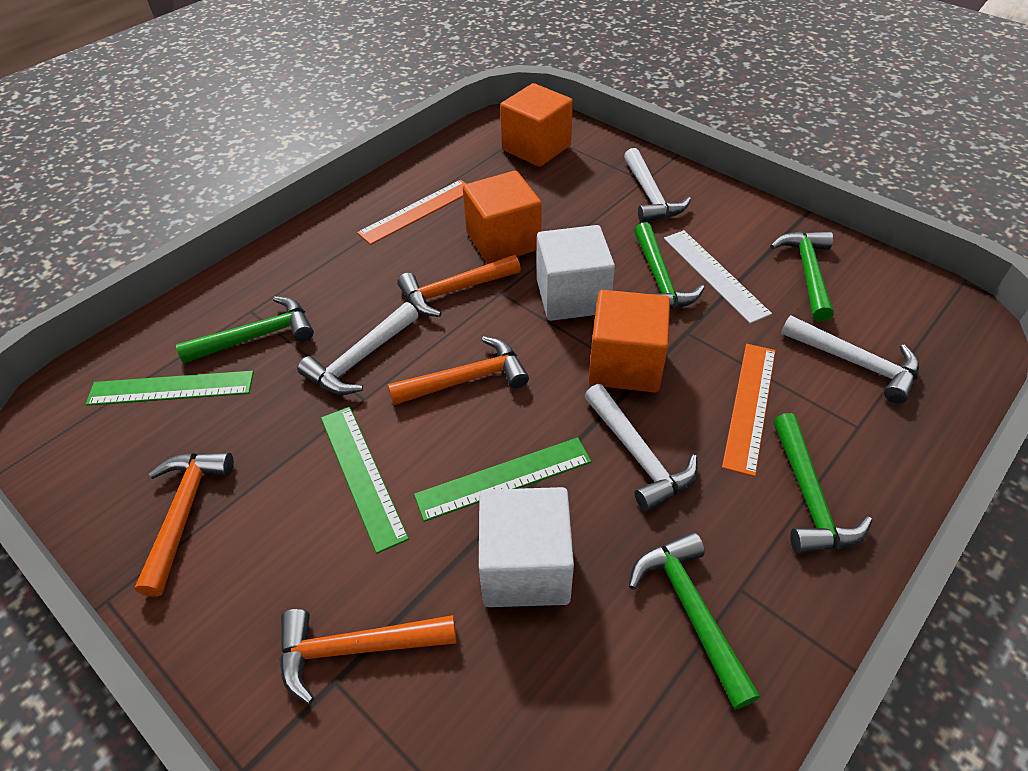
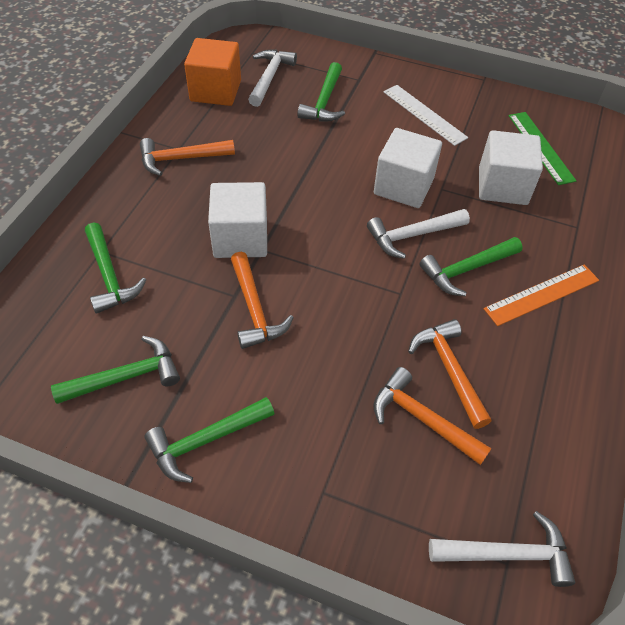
green ruler: [85,371,254,406] [321,407,409,554] [414,437,591,522] = 3 -> [509,112,577,185] = 1
orange cube: [463,171,542,264] [500,83,573,167] [589,290,670,392] = 3 -> [184,38,241,106] = 1
orange ruler: [357,180,466,245] [722,344,776,477] = 2 -> [484,264,599,326] = 1
white cube: [479,487,574,607] [537,225,615,321] = 2 -> [208,182,267,258] [374,128,442,208] [479,130,543,205] = 3
white hammer: [297,302,419,395] [585,384,698,512] [624,148,691,223] [781,315,919,404] = 4 -> [248,50,297,107] [367,209,470,259] [429,511,575,587] = 3

